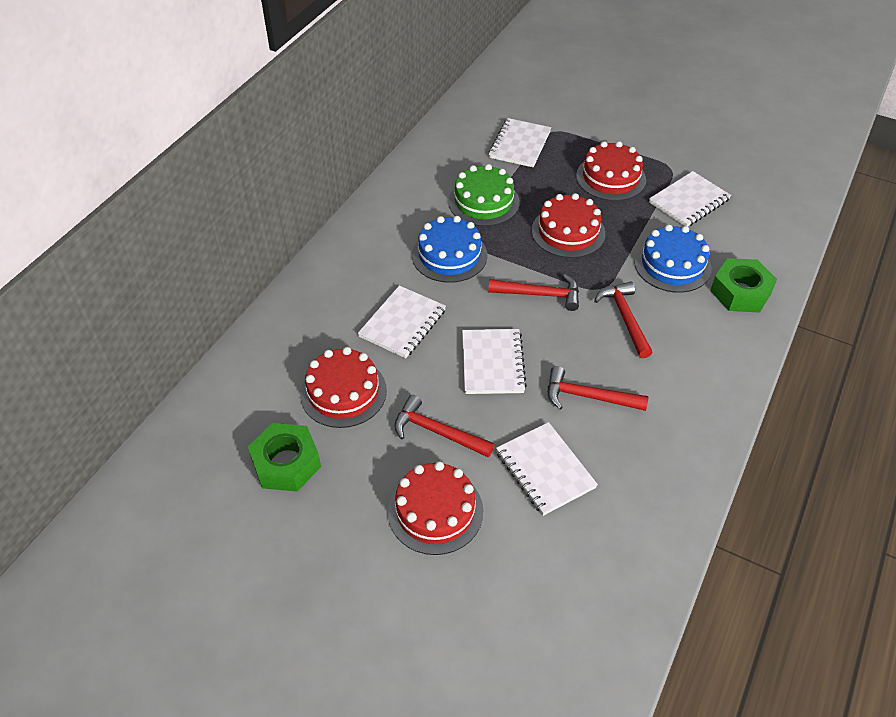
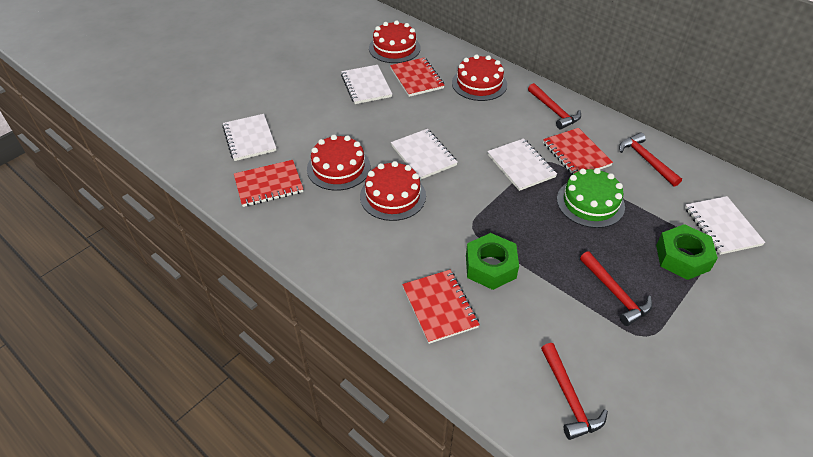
blue cake: [412,216,487,283] [634,224,712,293] = 2 -> none = 0
red notebook: none = 0 -> [234,160,303,207] [390,57,445,97] [402,270,480,344] [543,128,613,175] = 4

